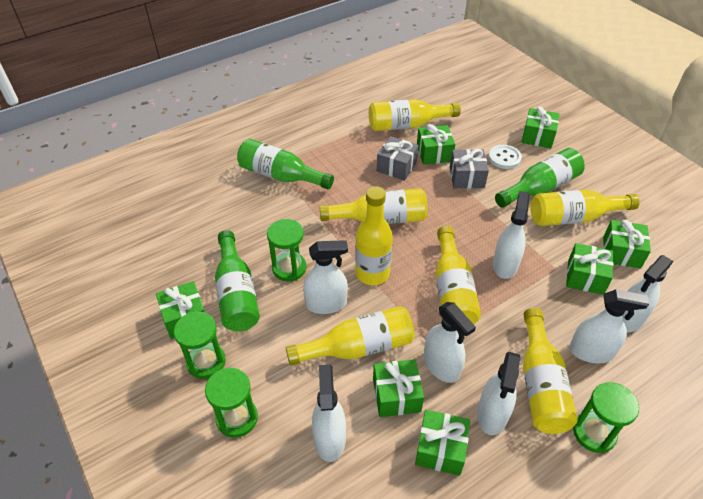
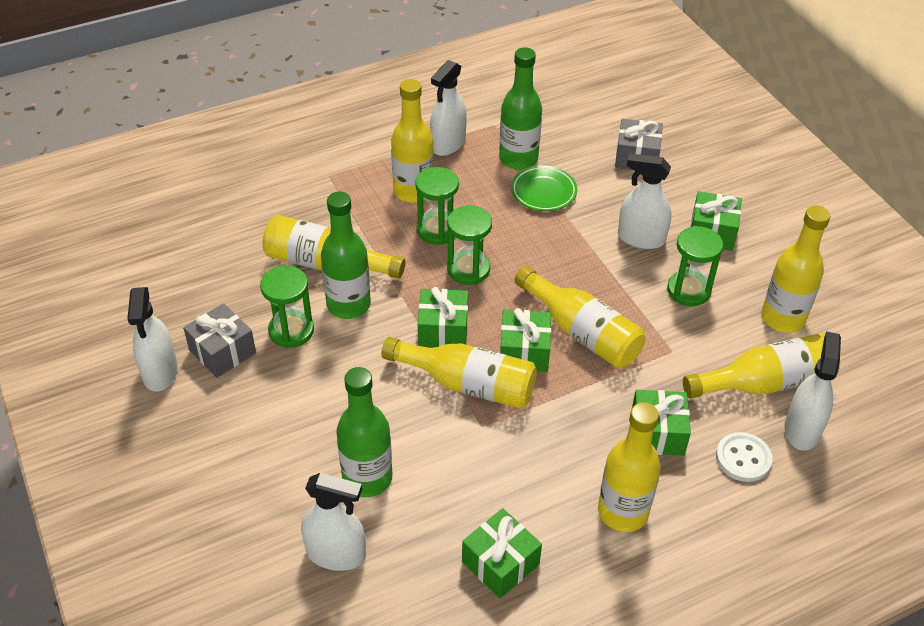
green gift: [156,281,205,339] [373,359,424,417] [415,410,470,476] [417,124,455,165] [521,107,559,148] [566,243,613,295] [603,220,651,268] = 7 -> [418,287,468,348] [462,508,542,598] [500,308,551,372] [632,390,691,456] [690,191,742,251] = 5
green plate: none = 0 -> [511,165,577,211] = 1
white spray bottle: [303,240,348,314] [312,364,346,462] [424,302,476,383] [477,352,520,435] [493,191,530,279] [569,289,649,364] [622,255,673,332] = 7 -> [127,287,178,392] [301,473,366,571] [430,60,467,156] [618,153,671,249] [784,332,841,451] = 5

